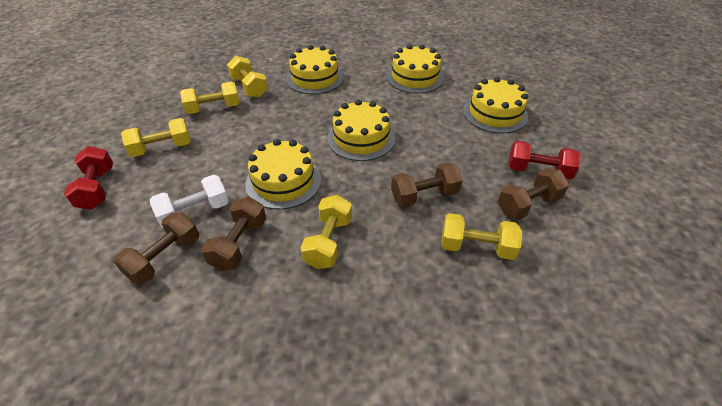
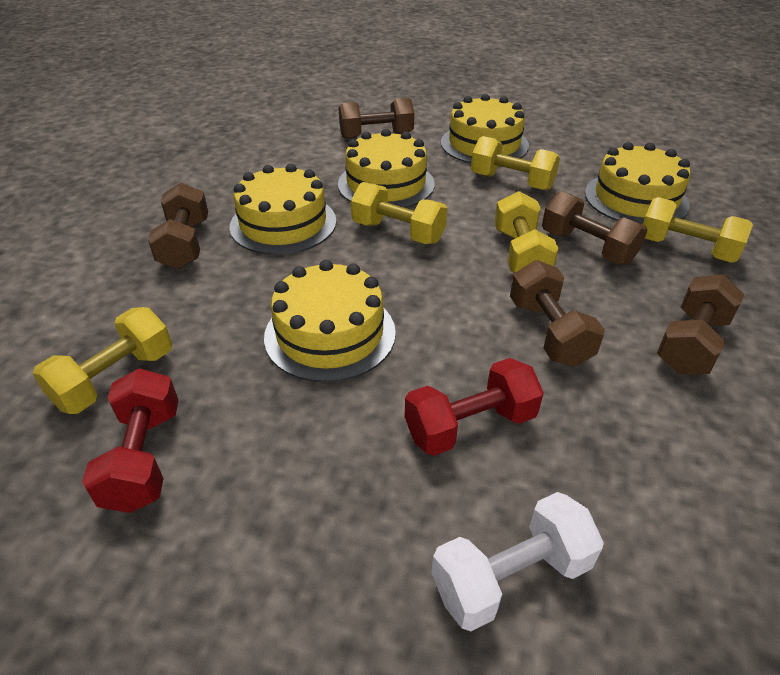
brown dumbbell: [113,213,199,285] [201,197,266,271] [391,162,463,207] [498,168,569,220] = 4 -> [148,182,208,269] [339,97,414,139] [510,260,605,367] [542,191,647,265] [657,274,744,374] = 5

